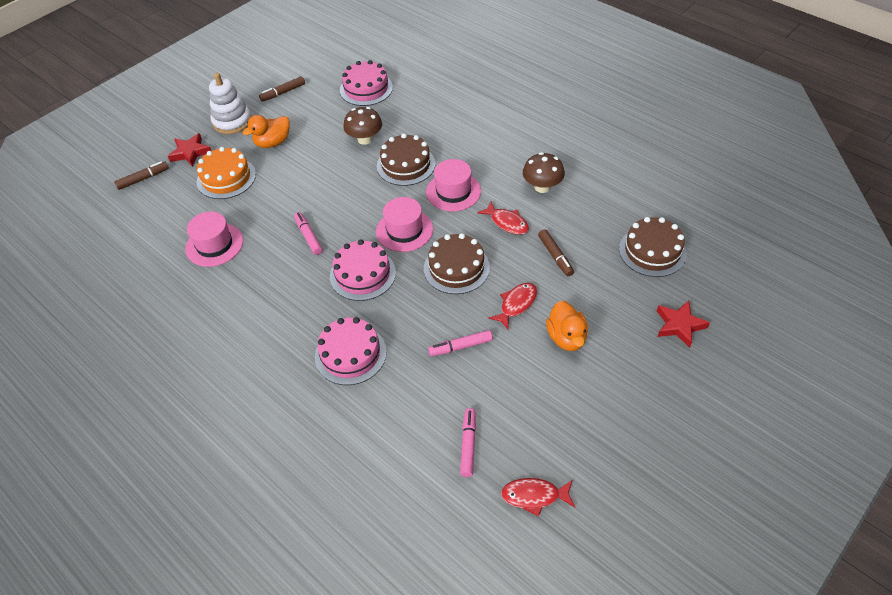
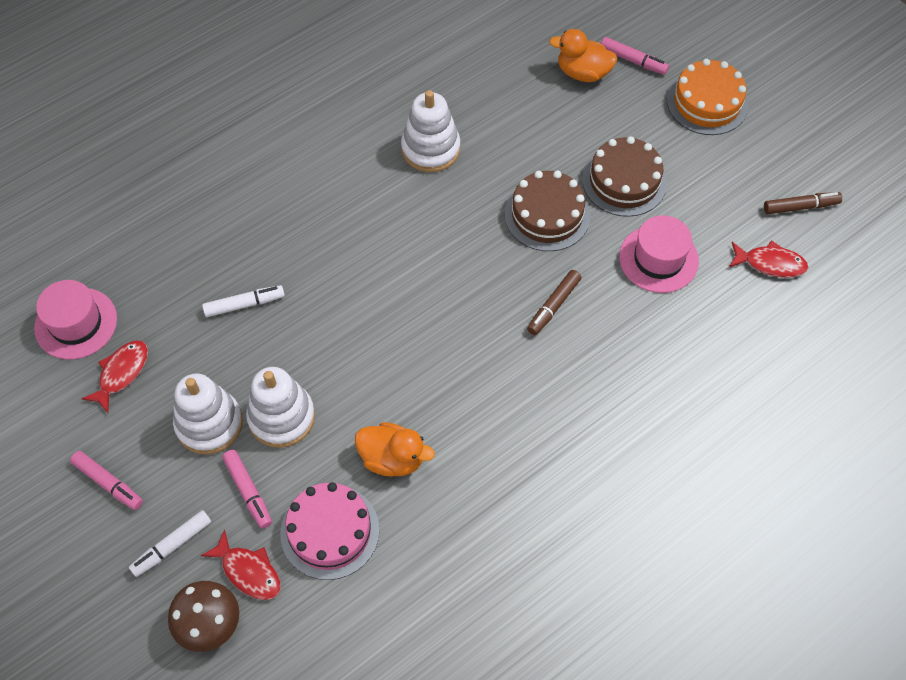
brown cake: [377,134,435,186] [424,233,490,294] [619,217,687,277] = 3 -> [505,171,590,251] [582,136,667,217] = 2
brown marker: [114,161,169,190] [259,76,305,102] [538,229,574,276] = 3 -> [527,270,582,335] [764,192,842,214] = 2
brown mushroom: [343,107,382,145] [523,152,565,193] = 2 -> [168,581,239,652] = 1
pink cake: [315,317,387,385] [330,239,396,301] [340,60,393,106] = 3 -> [280,482,380,580] = 1
pink hat: [185,212,243,267] [376,197,433,252] [426,159,481,212] = 3 -> [34,280,117,360] [619,215,699,293] = 2
red star: [168,133,211,167] [657,300,710,348] = 2 -> none = 0
white marker: none = 0 -> [129,510,211,577] [202,285,285,317] = 2
white stacking toy: [209,73,252,134] = 1 -> [173,373,243,454] [246,367,315,448] [401,90,460,172] = 3

